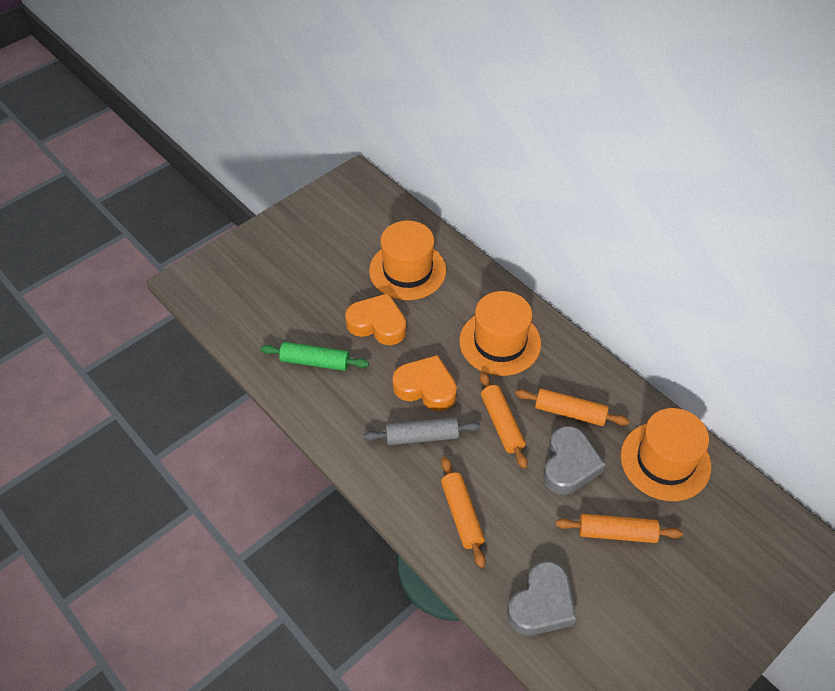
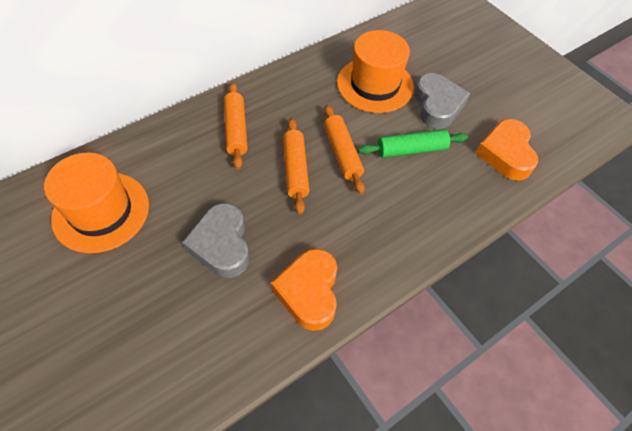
grey rolling pin: [364,418,481,445] = 1 -> none = 0
orange hat: [369,221,446,300] [459,291,541,376] [621,408,711,501] = 3 -> [44,153,149,253] [337,30,414,113] = 2
orange rolling pin: [441,457,485,568] [480,372,527,469] [515,389,629,426] [556,514,683,543] = 4 -> [224,82,248,169] [283,118,309,215] [324,105,365,194] = 3

